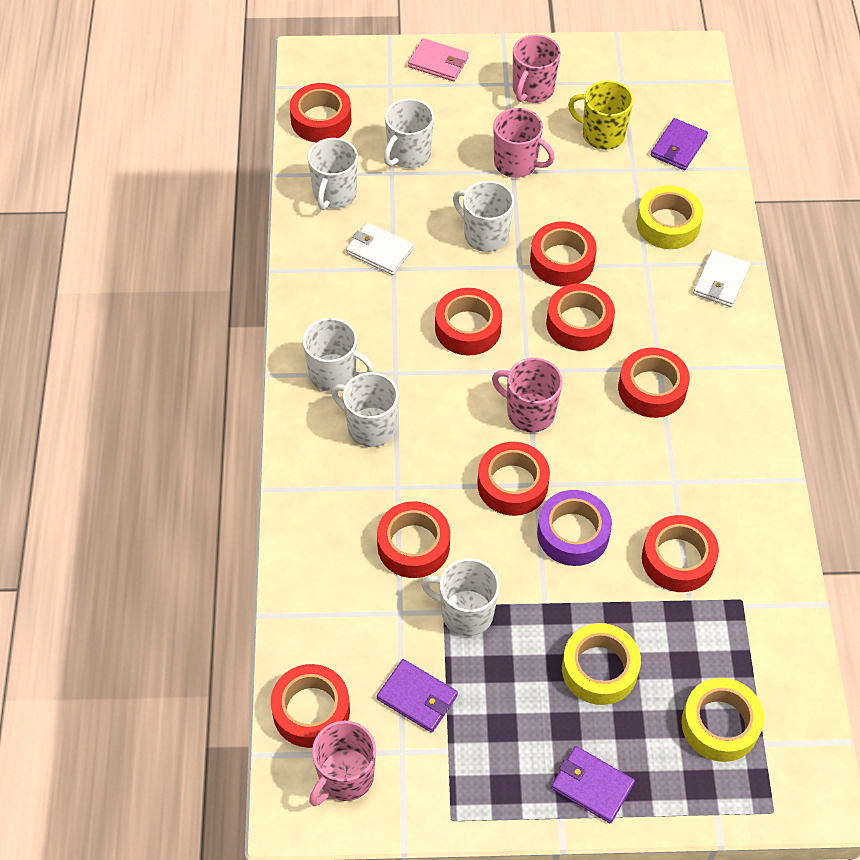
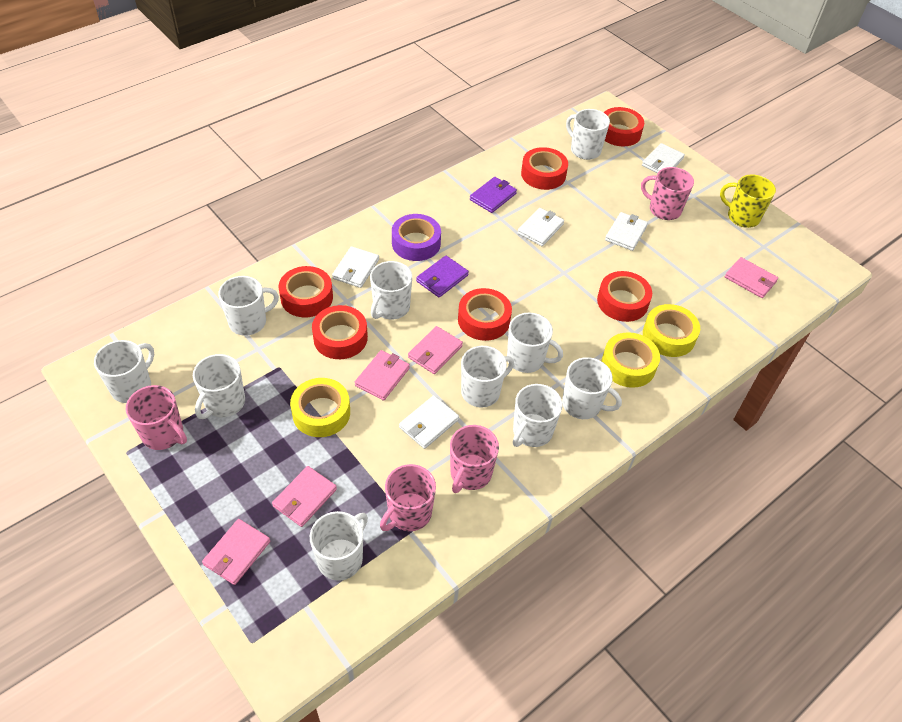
pink wallet: [408,38,469,81] = 1 -> [202,519,270,585] [272,466,337,527] [355,350,410,401] [408,326,463,374] [725,257,778,298] = 5
purple wallet: [377,659,458,733] [551,746,635,823] [651,118,708,170] = 3 -> [416,256,469,298] [470,177,517,213] = 2
red tape: [271,664,350,748] [290,83,351,143] [377,501,450,578] [435,288,502,356] [477,442,550,516] [530,221,597,287] [546,283,615,351] [618,348,690,418] [642,515,719,592] = 9 -> [279,266,333,317] [312,305,368,359] [458,288,512,341] [521,147,568,190] [597,271,652,322] [604,107,644,147] = 6
white mug: [303,318,374,392] [308,138,358,210] [331,372,398,447] [384,99,434,168] [421,558,499,636] [453,181,514,252] = 6 -> [94,340,154,403] [193,354,245,419] [218,276,279,336] [310,511,368,581] [370,261,412,320] [461,346,514,407] [507,313,563,373] [513,384,562,447] [562,357,622,419] [566,109,610,160] = 10
white wallet: [346,222,414,275] [693,250,750,307] = 2 -> [332,246,379,288] [399,395,459,449] [517,208,564,246] [605,212,648,251] [642,143,685,173] = 5

